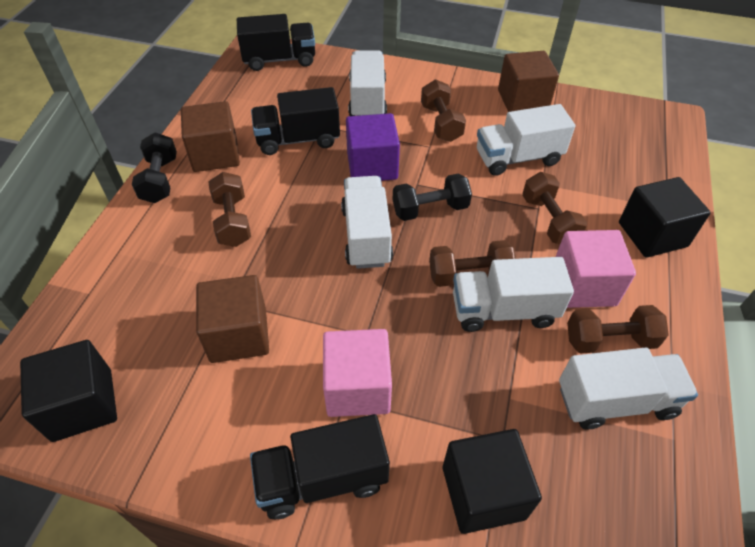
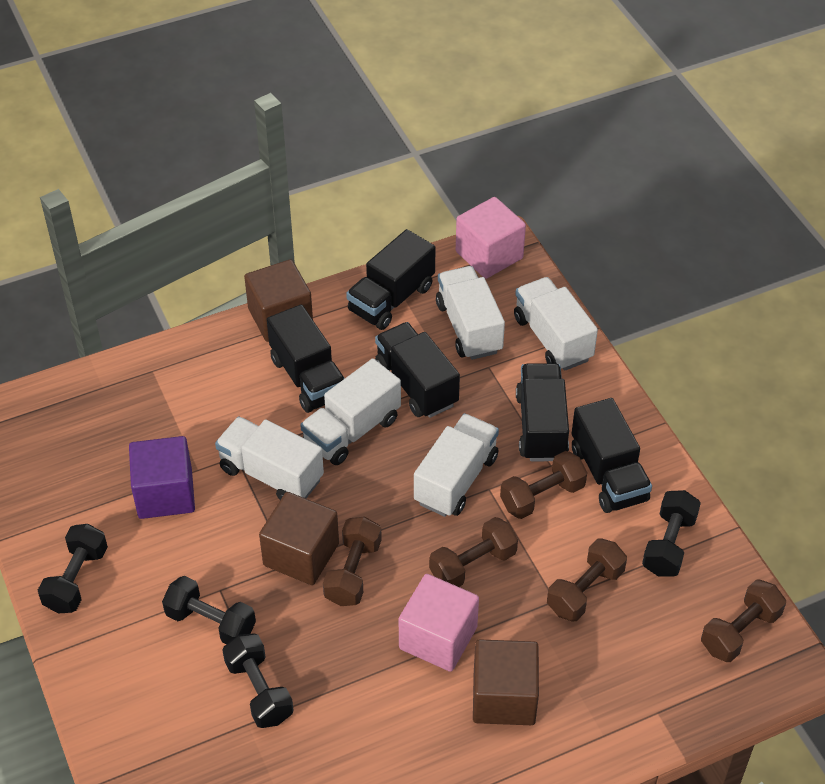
black cube: [20,340,117,442] [443,429,542,534] [619,177,711,258] = 3 -> none = 0
black dumbbell: [132,132,177,203] [393,173,472,221] = 2 -> [38,524,108,614] [162,576,256,644] [222,633,293,728] [642,490,701,577] = 4
black truck: [237,14,315,71] [250,414,390,519] [251,87,340,155] = 3 -> [267,304,345,413] [346,229,436,330] [375,322,460,418] [516,363,569,461] [572,398,652,513] = 5

